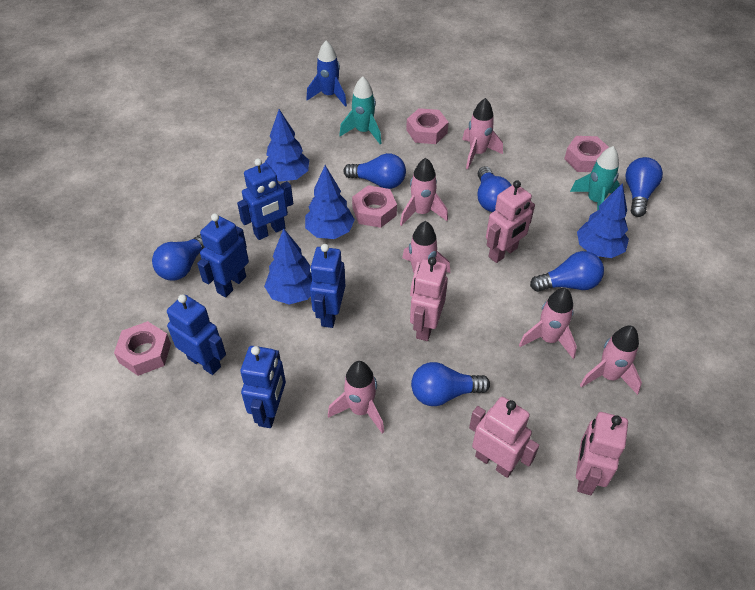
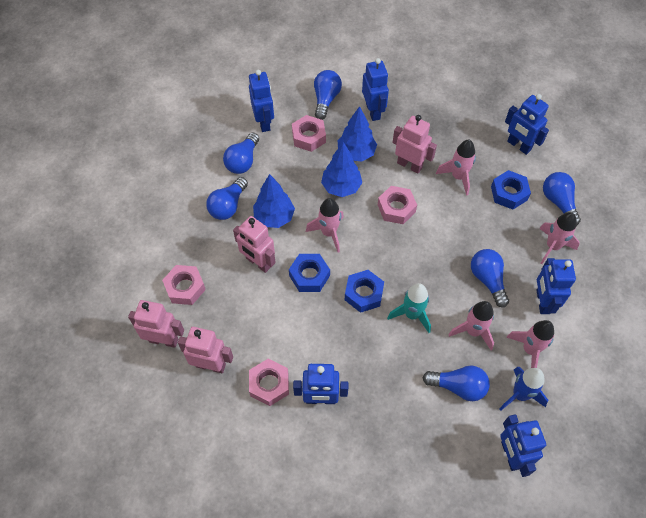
blue nut: none = 0 -> [289,254,330,292] [345,270,384,313] [491,170,531,209] = 3
blue robot: [167,294,226,375] [197,213,249,297] [237,159,293,240] [240,346,286,428] [310,244,345,328] = 5 -> [249,70,274,132] [293,364,348,404] [362,58,389,121] [500,414,546,477] [505,94,549,155] [536,258,576,314] = 6
blue tree: [264,109,309,182] [264,228,312,305] [305,165,355,239] [577,183,629,258] = 4 -> [253,174,295,228] [321,142,362,197] [337,106,377,162] = 3
pink rocket: [328,361,384,434] [400,158,448,226] [402,221,450,296] [462,98,503,169] [519,288,577,359] [580,326,642,395] = 6 -> [306,198,344,252] [436,140,476,196] [448,301,494,350] [506,320,554,368] [539,212,579,264] = 5
turquoise rocket: [339,76,382,144] [570,146,620,211] = 2 -> [387,283,431,333] = 1

